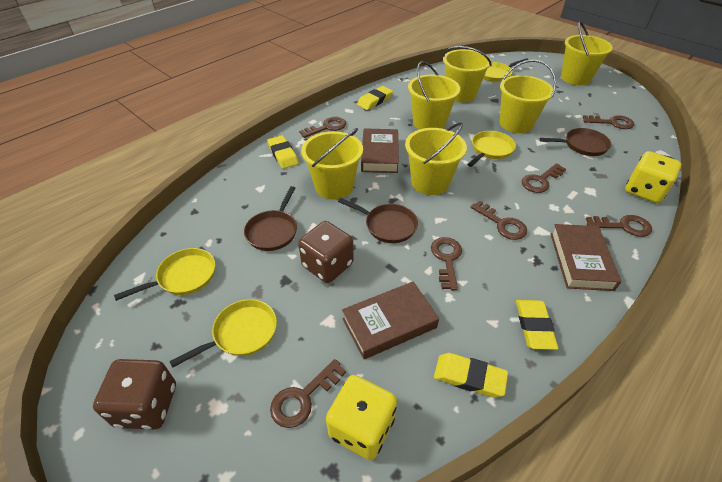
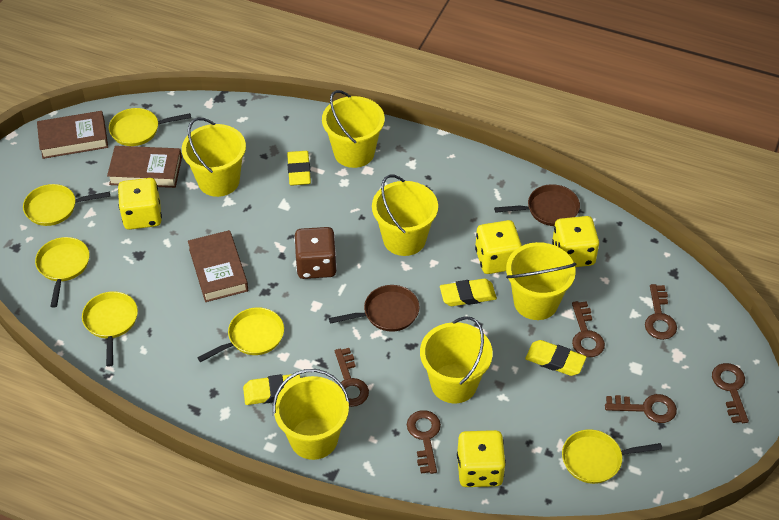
brown dice: [93,359,176,429] [298,221,354,283] = 2 -> [294,227,337,279] = 1
brown key: [270,359,346,428] [299,117,346,138] [431,237,462,290] [471,200,527,240] [522,163,566,193] [583,115,635,129] [586,215,652,237] = 7 -> [335,348,369,407] [407,410,441,474] [572,301,605,357] [605,394,677,423] [645,284,677,340] [712,363,749,423] = 6
brown pan: [244,186,297,251] [338,198,418,243] [540,128,611,156] = 3 -> [329,285,420,332] [494,184,580,226] = 2
yellow dice: [326,375,397,460] [625,151,682,203] = 2 -> [118,178,162,230] [457,430,506,487] [475,220,522,274] [552,216,599,267] = 4
yellow pan: [114,248,215,301] [169,299,277,368] [467,131,516,167] [483,58,528,82] = 4 -> [23,184,110,226] [35,237,89,308] [82,291,138,366] [109,108,191,146] [197,307,284,362] [562,429,662,484] = 6

